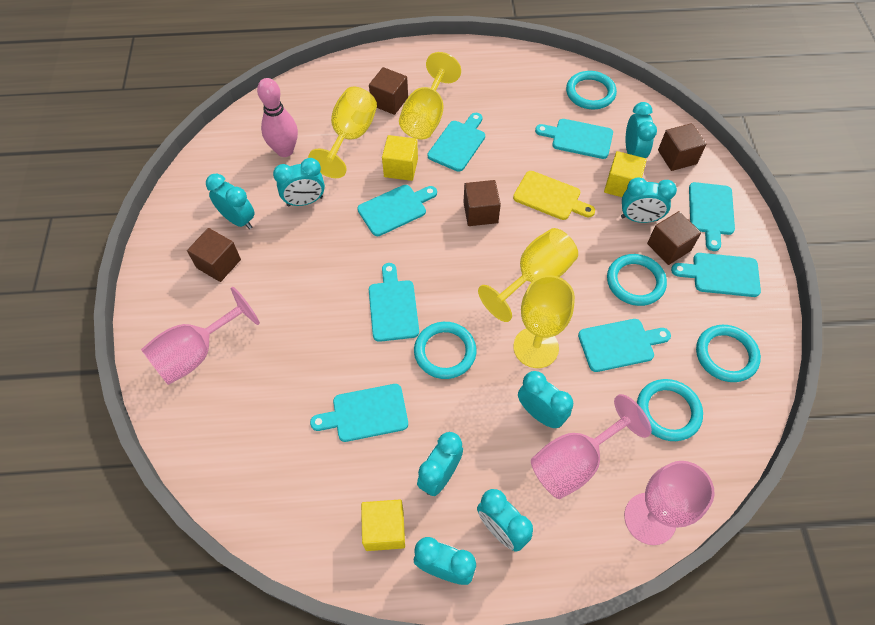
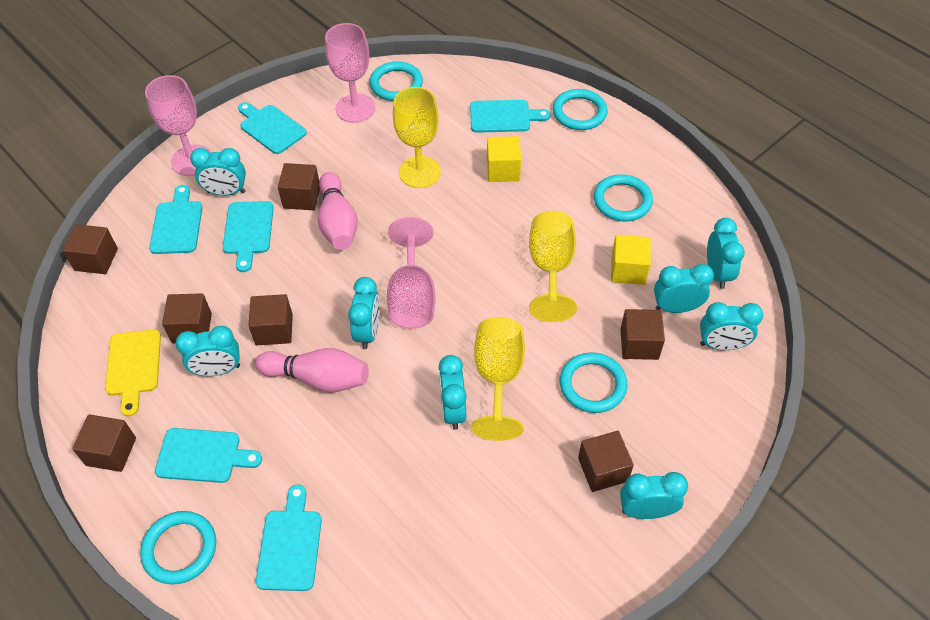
brown cube: [187,228,241,282] [369,67,408,115] [463,180,501,226] [647,211,701,265] [658,123,706,171] = 5 -> [62,224,118,274] [72,414,136,472] [162,293,212,343] [248,294,293,345] [278,163,320,210] [578,431,634,492] [620,309,665,360] = 7
pink bowling pin: [257,78,298,157] = 1 -> [255,348,369,393] [318,172,358,250] = 2
turquoise cutting board: [310,384,408,442] [357,185,437,236] [369,263,419,342] [428,113,485,172] [535,119,613,159] [578,319,671,372] [671,253,761,297] [689,182,735,251] = 8 -> [149,185,202,254] [155,428,262,483] [223,201,274,272] [238,102,307,154] [256,484,322,591] [470,100,551,133] = 6
yellow cube: [361,499,405,551] [382,135,418,181] [604,151,647,197] = 3 -> [487,136,521,182] [611,235,651,285] = 2
yellow goblet: [308,87,377,178] [399,52,461,140] [478,228,578,322] [513,275,575,368] = 4 -> [393,87,441,188] [471,317,525,441] [529,211,577,322] = 3

